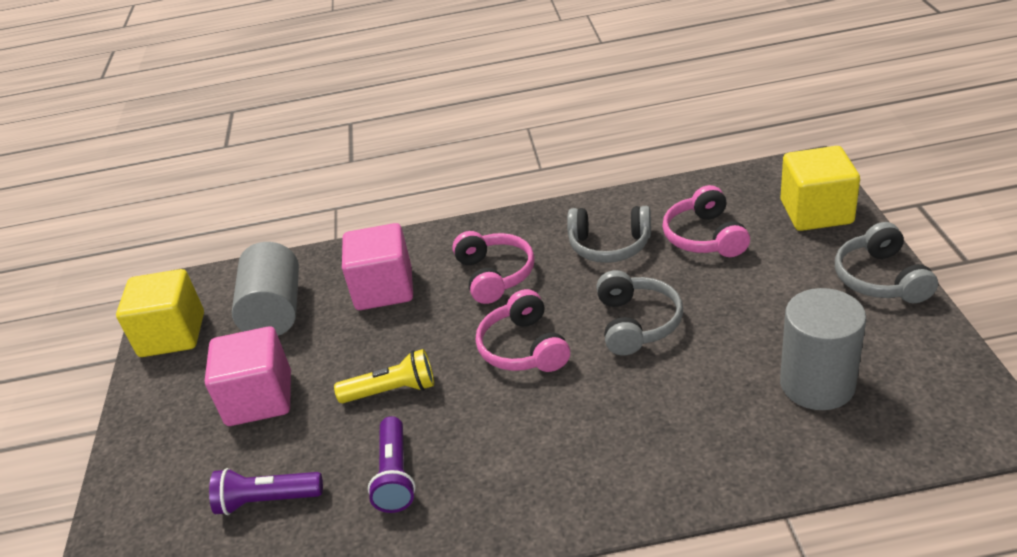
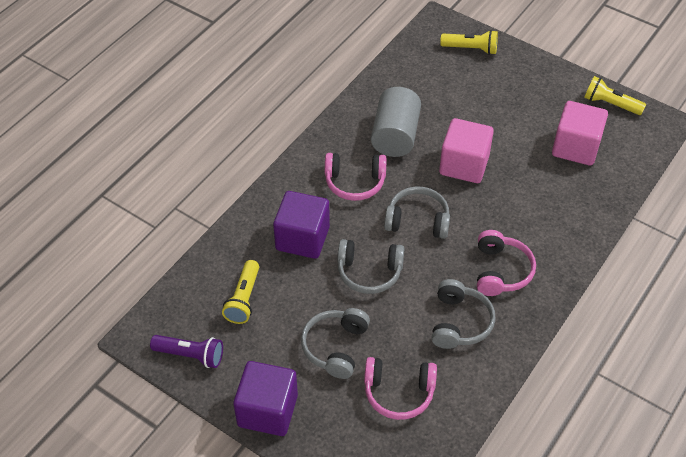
grey cylinder: [232,242,299,336] [780,288,866,410] = 2 -> [371,87,421,157] = 1
grey headphones: [567,206,651,263] [597,270,683,355] [835,222,938,303] = 3 -> [301,308,370,379] [337,239,405,294] [384,186,450,239] [432,279,496,349] = 4
purple cube: none = 0 -> [233,361,298,436] [273,191,330,259] = 2
purple flashlight: [209,468,323,515] [368,416,416,513] = 2 -> [150,335,223,368] = 1
yellow cube: [116,269,204,357] [781,146,860,231] = 2 -> none = 0
yellow flashlight: [334,349,434,403] = 1 -> [222,260,259,324] [440,30,498,55] [584,76,646,115] = 3

